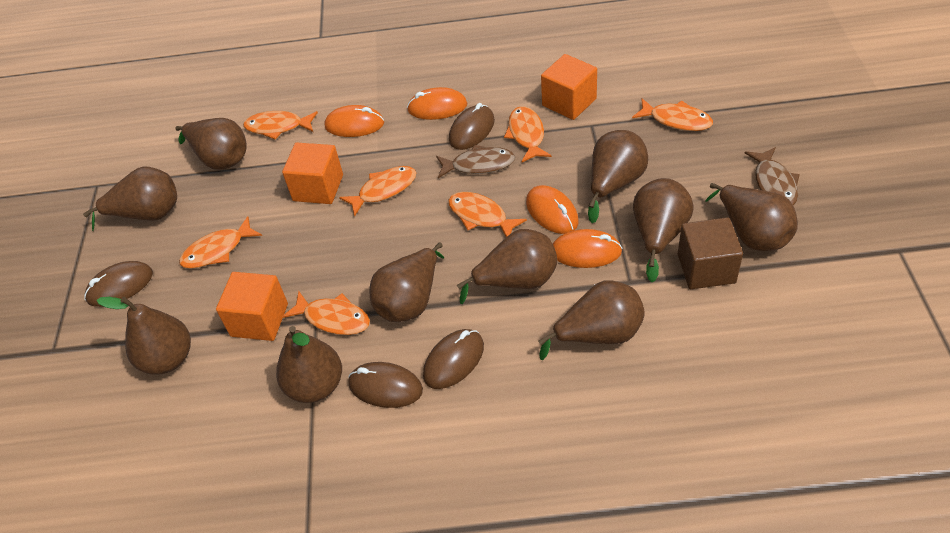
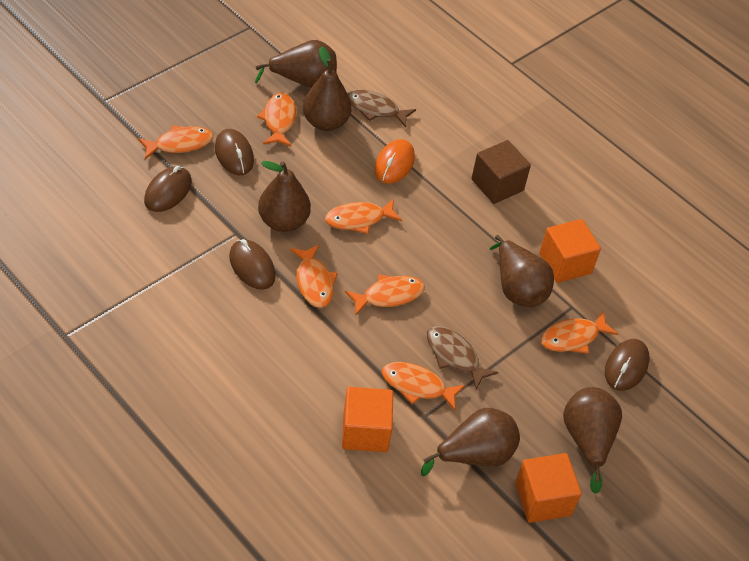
brown pear: [83,166,177,231] [97,297,191,375] [175,118,247,170] [276,326,342,403] [369,242,444,322] [457,229,557,304] [538,280,645,360] [588,130,648,223] [633,178,694,282] [705,183,798,251] = 10 -> [255,40,337,88] [258,161,311,232] [303,46,352,131] [421,408,520,476] [490,235,554,307] [563,387,622,494] = 6
orange mouse: [325,105,384,137] [407,87,467,120] [526,185,578,234] [553,229,623,268] = 4 -> [374,139,415,184] = 1

